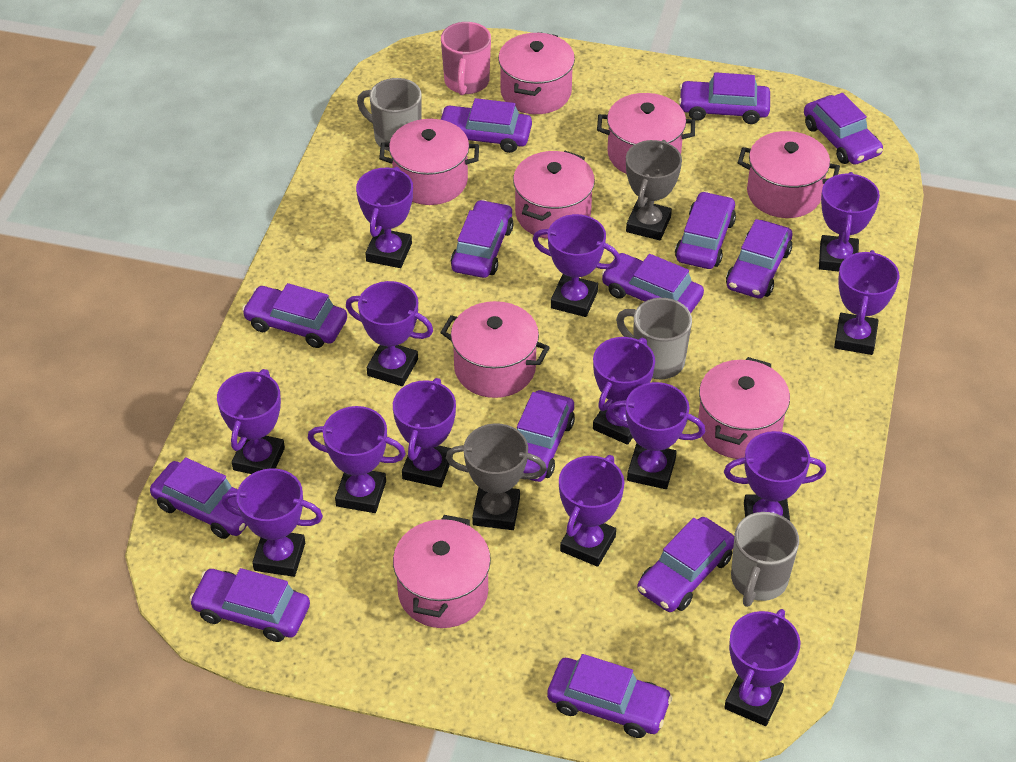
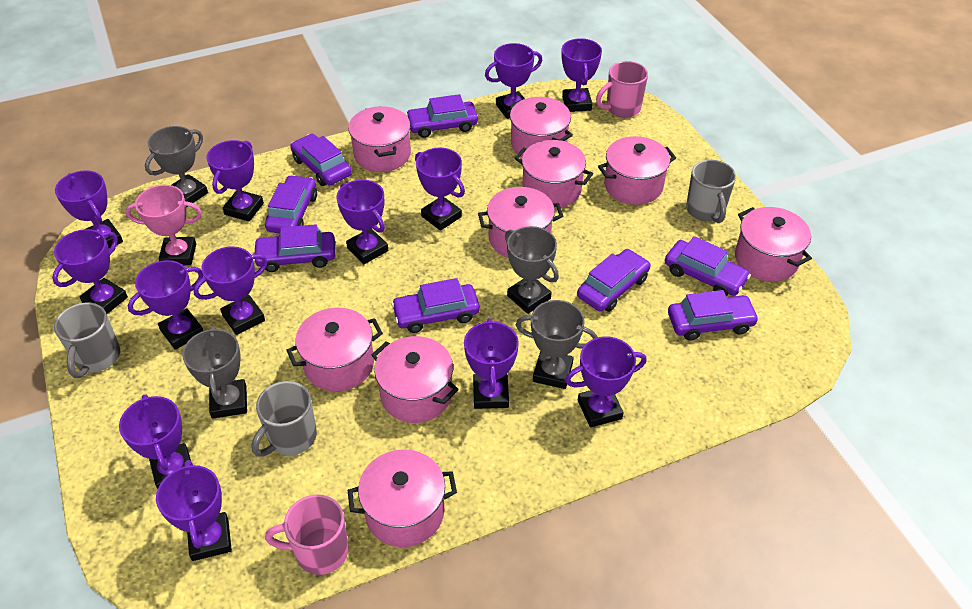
grey trophy: [446,423,547,530] [626,140,682,240] = 2 -> [145,126,208,207] [182,326,247,419] [505,226,559,314] [516,300,597,389] = 4
pink mug: [441,22,491,95] = 1 -> [265,494,349,575] [596,61,648,118] = 2
pink pot: [379,119,479,205] [393,515,491,628] [440,301,550,398] [498,32,575,114] [513,151,595,239] [597,93,695,174] [698,357,790,459] [738,131,840,218] = 8 -> [286,308,383,392] [347,449,457,547] [348,106,411,172] [372,336,459,423] [478,187,563,258] [509,97,573,157] [515,140,593,208] [598,136,676,205] [735,207,812,282] = 9
pink trophy: none = 0 -> [125,185,202,265] = 1
purple car: [150,457,247,539] [189,568,310,642] [242,283,347,348] [441,98,532,153] [451,200,514,278] [517,390,575,482] [547,654,673,738] [602,253,704,314] [637,517,734,612] [675,191,736,269] [678,72,770,124] [726,219,792,299] [804,93,883,165] = 13 -> [253,224,335,272] [265,175,317,233] [290,134,352,186] [391,278,480,333] [406,94,478,138] [577,249,651,312] [665,236,751,296] [668,290,759,341] = 8
purple trophy: [217,369,285,474] [222,468,323,577] [308,406,406,513] [346,281,433,386] [356,167,413,268] [393,378,456,488] [533,214,621,317] [559,455,624,567] [593,337,655,445] [607,382,705,489] [724,431,826,521] [724,609,800,726] [819,172,880,272] [834,250,899,355] = 14 -> [52,229,128,314] [55,170,123,248] [119,394,191,489] [128,260,203,350] [156,460,232,561] [193,246,268,335] [207,140,264,222] [337,180,388,264] [415,148,465,231] [464,318,519,409] [485,43,542,119] [561,38,602,112] [565,336,647,427] = 13

